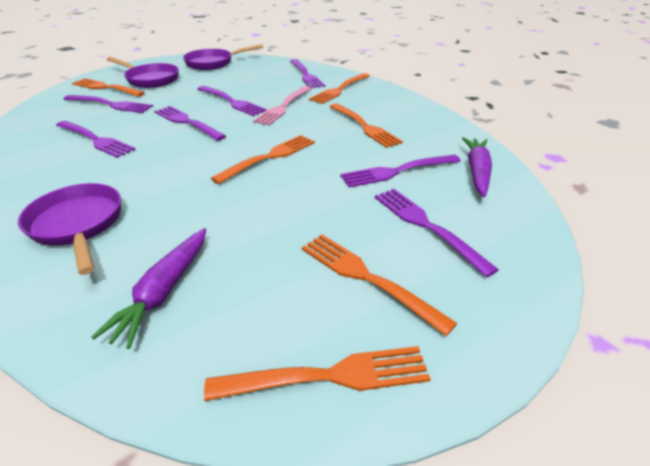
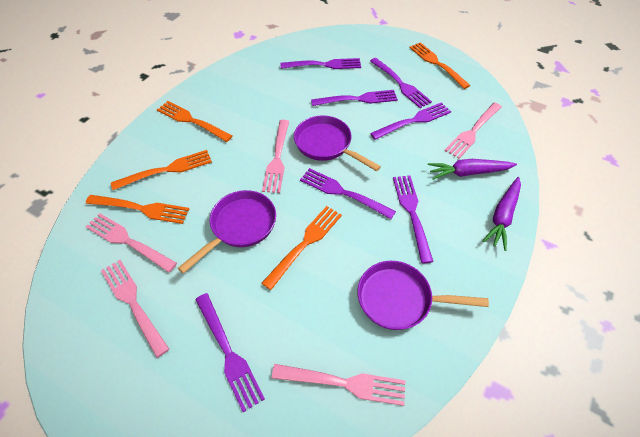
orange fork: [72,78,145,97] [204,346,431,401] [211,135,315,184] [302,234,457,336] [309,73,370,104] [329,103,403,148] = 6 -> [86,195,189,224] [111,150,212,190] [157,101,232,142] [262,206,342,290] [409,42,471,89] = 5
pink fork: [253,86,311,126] = 1 -> [85,213,177,273] [101,260,169,358] [262,120,289,193] [271,364,406,406] [445,102,502,159] = 5

